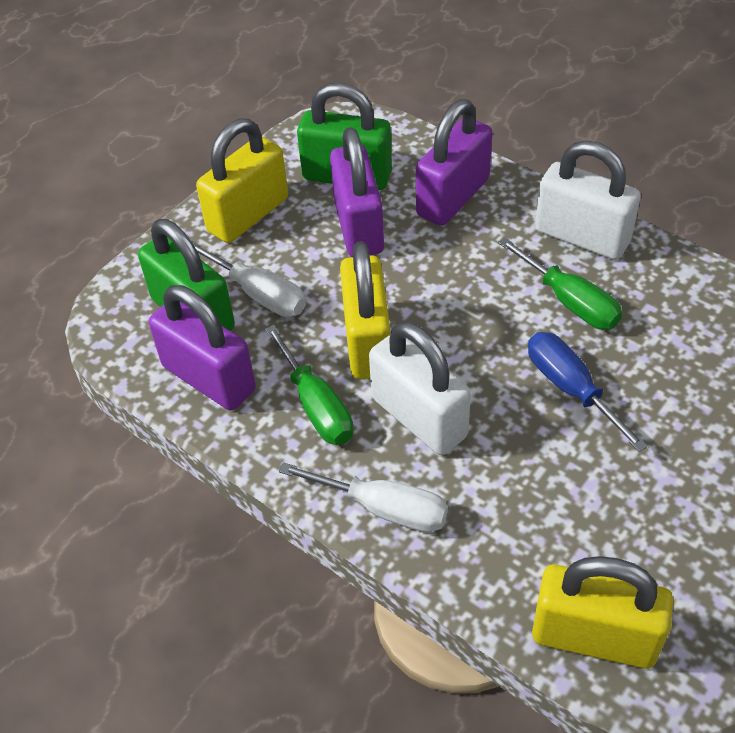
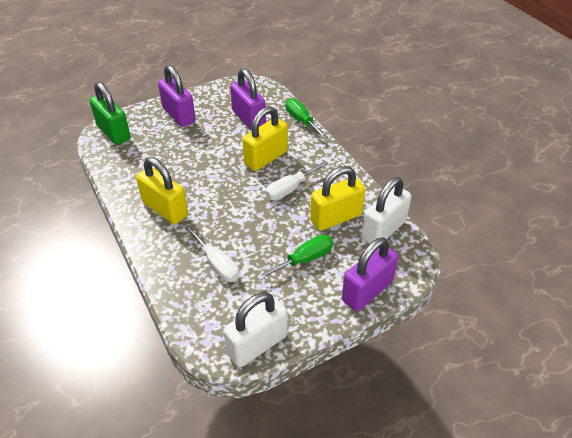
blue screwdriver: [528,332,648,452] = 1 -> none = 0
green padlock: [138,219,235,331] [297,83,392,190] = 2 -> [89,82,131,145] = 1

